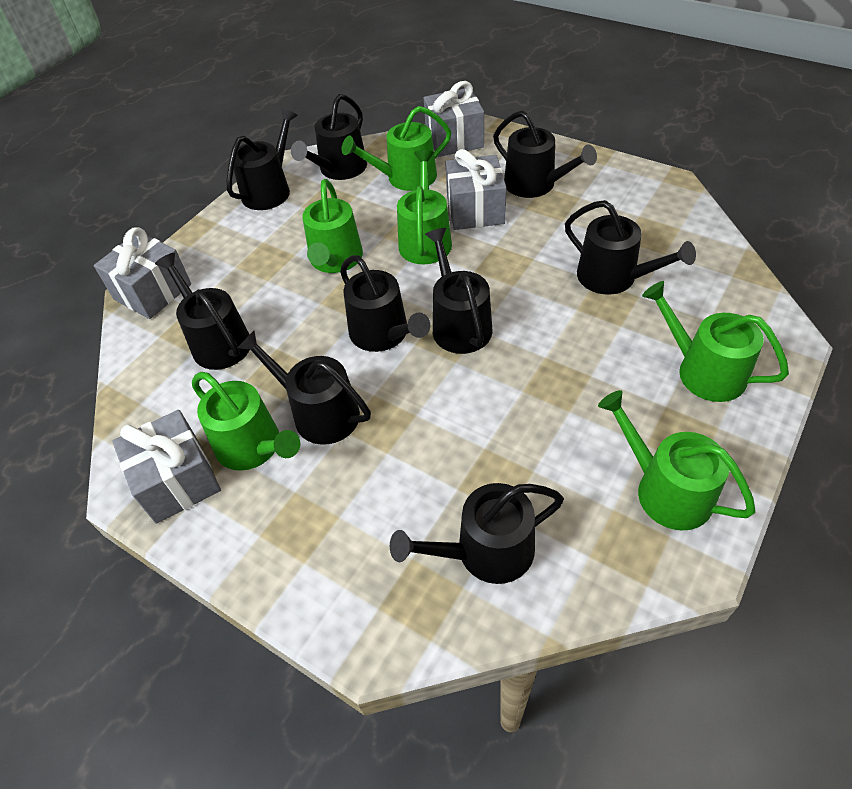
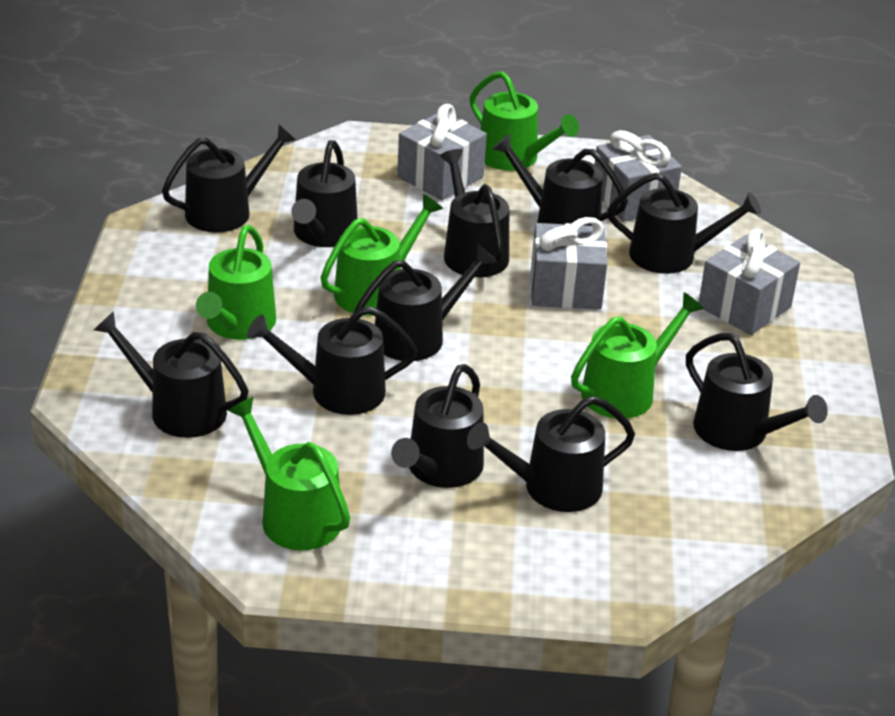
black watering can: [155,253,250,370] [227,108,298,210] [237,331,371,445] [291,94,367,180] [340,255,430,352] [390,483,564,584] [425,228,493,354] [493,110,597,198] [565,200,696,295] = 9 -> [94,311,249,438] [162,125,296,233] [247,306,417,415] [291,140,358,247] [353,244,497,361] [391,364,484,488] [440,149,509,277] [467,396,635,512] [492,134,628,226] [607,173,761,274] [686,333,828,451] = 11
green watering can: [192,372,300,471] [303,179,363,273] [342,106,451,191] [397,150,452,264] [598,390,756,530] [642,281,789,402] = 6 -> [196,225,276,340] [228,397,350,550] [320,194,443,316] [470,71,579,171] [571,292,704,418] = 5

